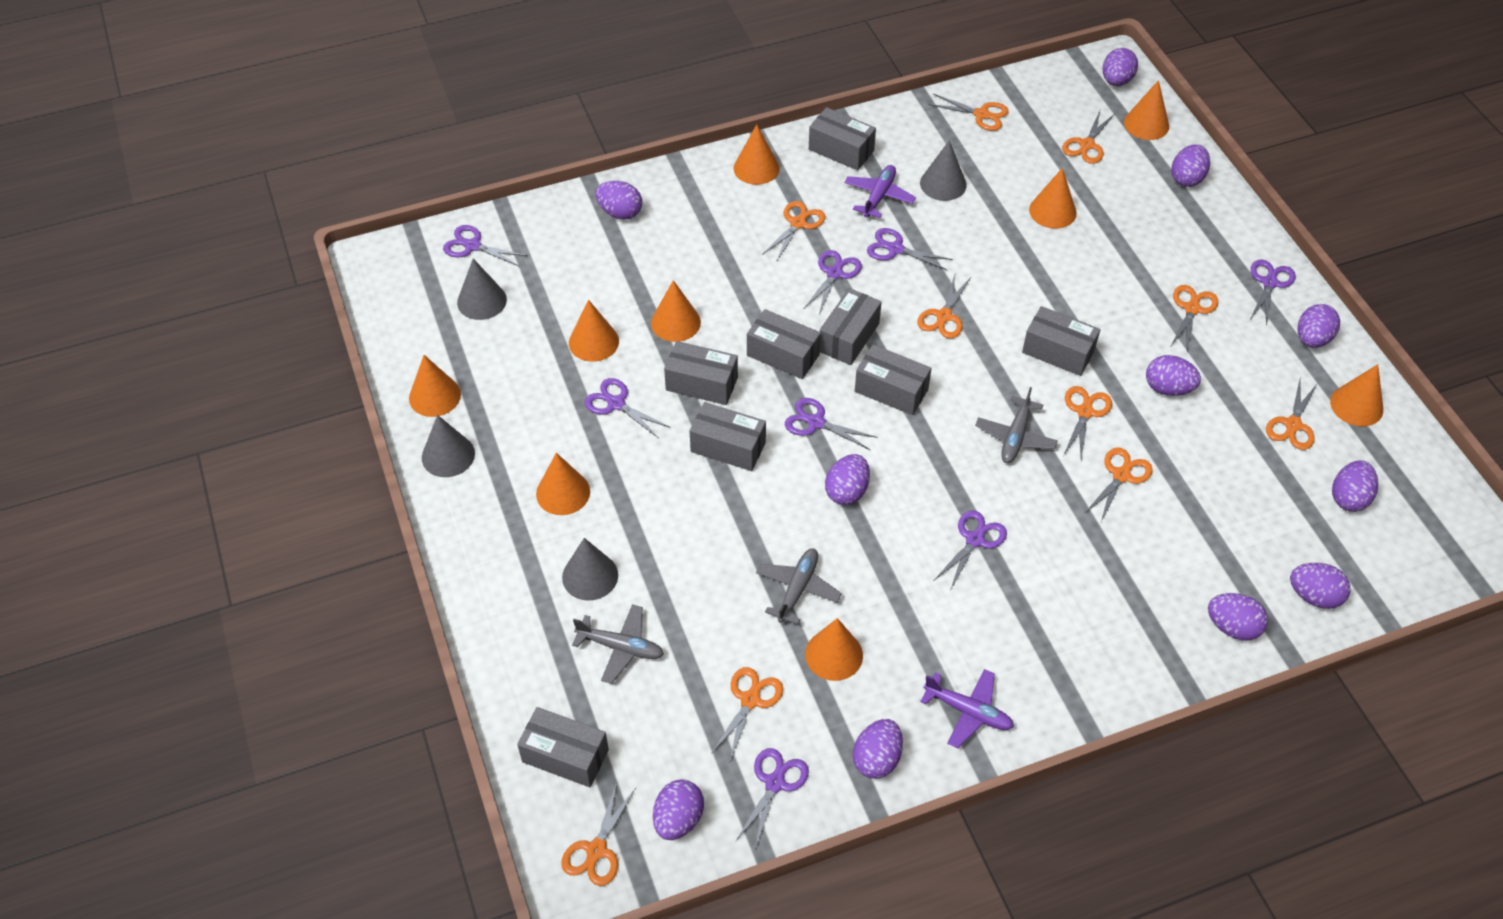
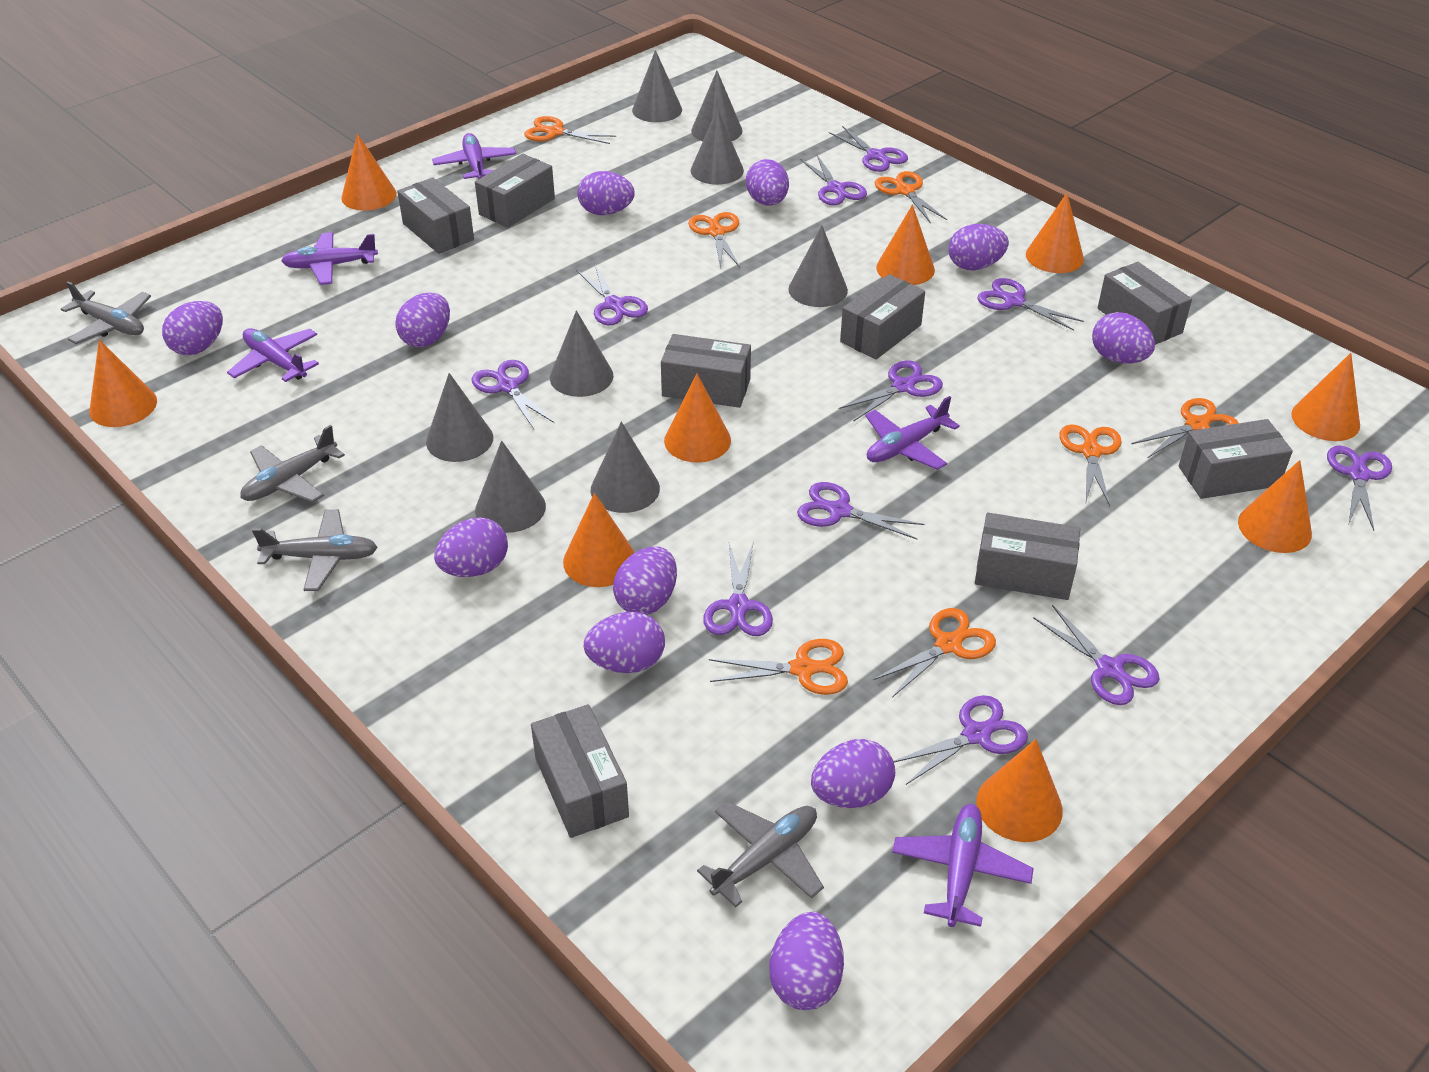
grey cone: [422,415,475,477] [457,259,507,320] [562,538,618,600] [920,140,967,201] = 4 -> [426,373,493,462] [475,440,546,533] [550,310,613,397] [591,421,660,513] [632,50,682,122] [691,71,742,141] [691,109,744,185] [788,225,848,307] = 8
grey plane: [572,604,664,684] [756,548,842,625] [975,387,1058,463] = 3 -> [61,281,151,344] [240,425,345,503] [252,509,378,591] [697,801,824,907] = 4
orange scissors: [561,782,636,886] [711,667,783,761] [762,201,826,262] [917,275,972,339] [928,94,1009,131] [1062,111,1114,164] [1064,386,1112,460] [1084,447,1153,522] [1171,285,1218,352] [1266,380,1318,450] = 10 -> [524,116,616,144] [688,212,740,269] [709,639,848,695] [873,608,996,698] [875,171,947,224] [1059,424,1122,506] [1131,398,1238,458] = 7
purple plane: [844,165,916,218] [920,669,1014,748] = 2 -> [227,328,319,382] [281,232,378,285] [432,133,516,179] [865,396,960,470] [892,804,1034,927] = 5
purple scissors: [443,225,528,267] [584,378,670,438] [735,748,809,850] [785,398,877,450] [804,250,862,315] [867,228,953,270] [934,510,1007,589] [1251,259,1296,326] = 8 -> [471,360,554,429] [576,265,648,325] [703,541,773,636] [797,482,924,539] [800,155,867,205] [829,126,908,172] [838,361,943,422] [894,695,1028,785] [977,278,1084,331] [1033,605,1160,705] [1327,445,1392,531] = 11

